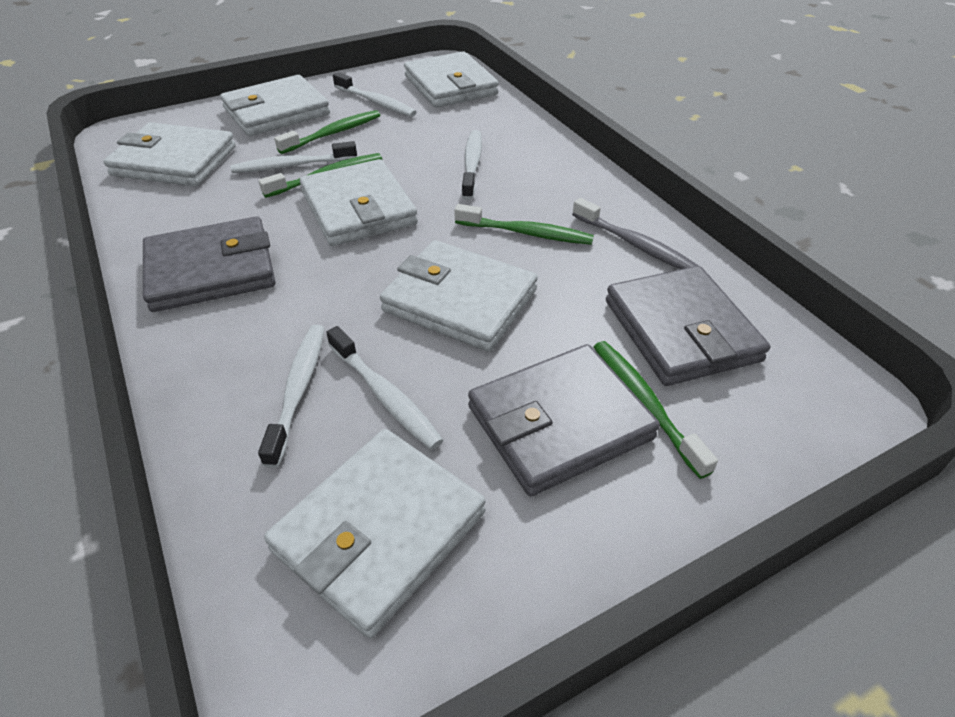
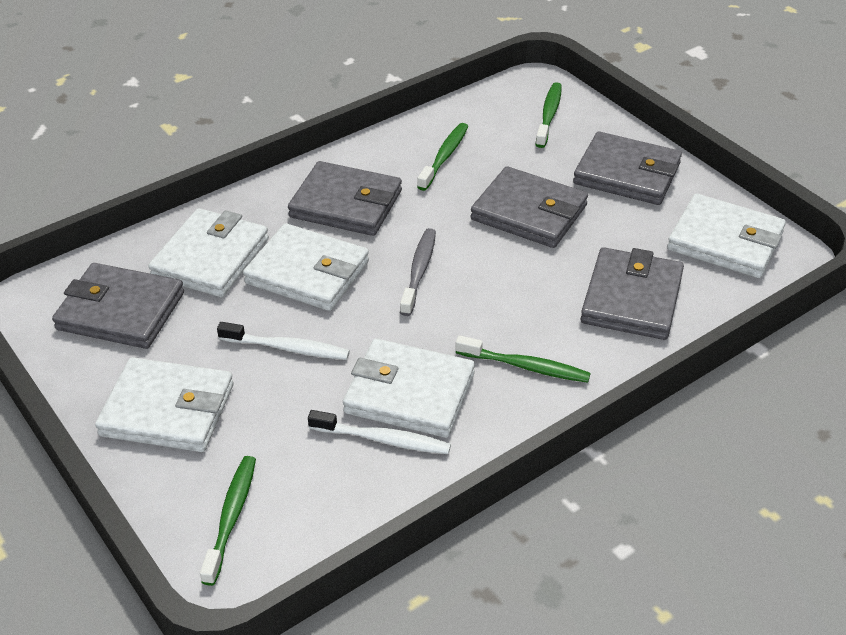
grey wallet: [143,216,276,312] [468,344,660,496] [606,266,770,386] = 3 -> [52,263,184,349] [288,161,402,236] [471,166,588,248] [573,131,682,205] [581,247,684,340] = 5
white toothbrush: [231,141,357,173] [258,325,325,468] [326,326,443,450] [333,72,417,117] [461,130,482,200] = 5 -> [217,322,350,360] [308,410,451,454] = 2
white wallet: [103,122,236,187] [220,75,330,136] [264,429,486,638] [300,159,418,246] [380,240,538,352] [404,51,499,108] = 6 -> [95,357,234,452] [148,208,269,297] [243,223,369,311] [343,338,475,438] [667,193,786,278] = 5

